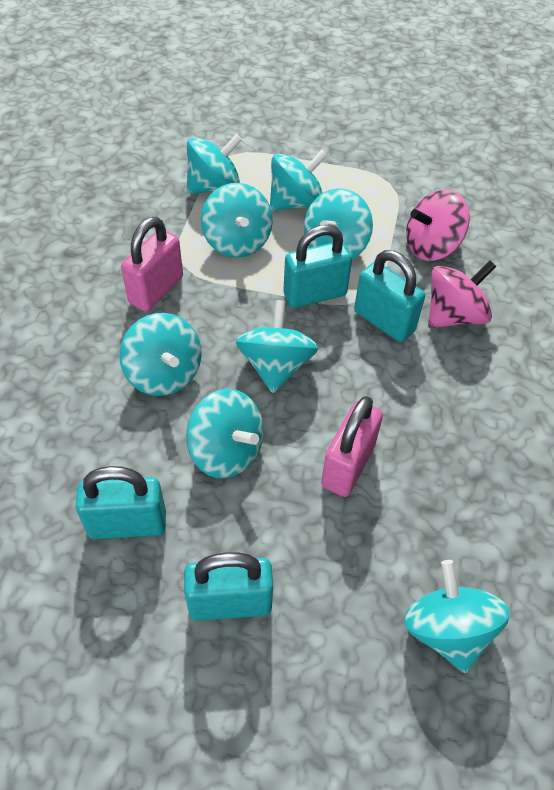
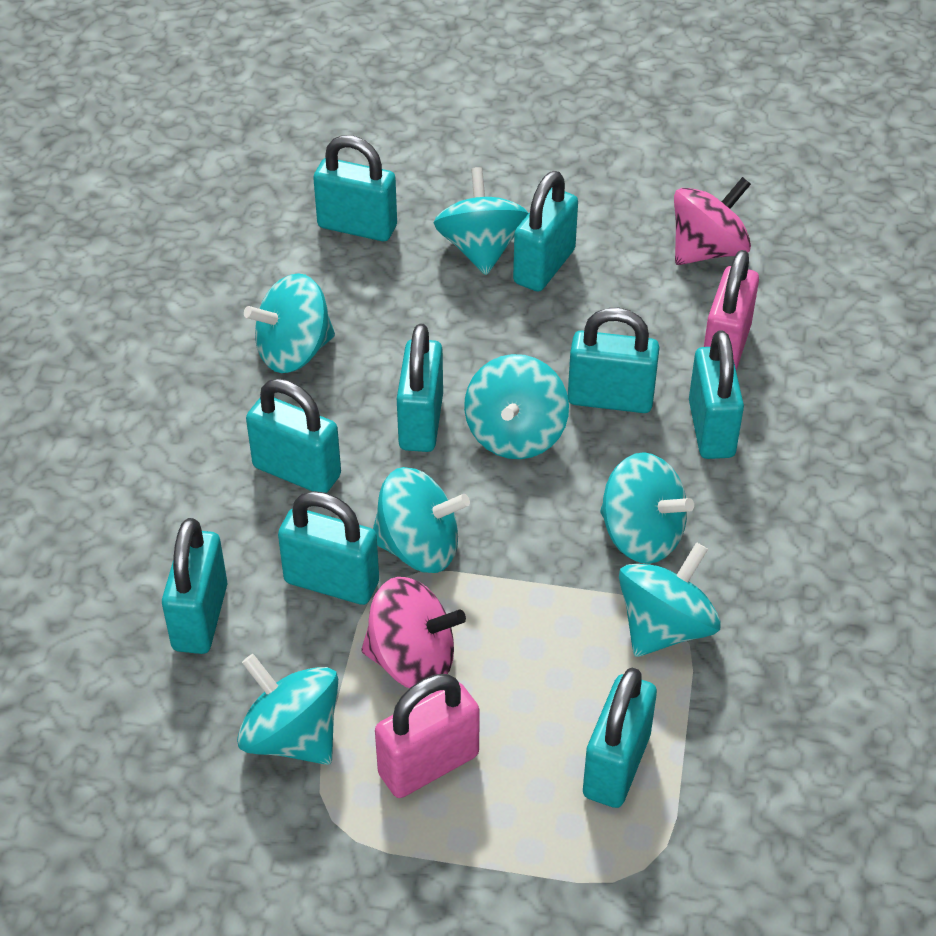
turquoise padlock: [75,466,166,539] [184,552,273,621] [283,225,352,308] [354,250,425,342] = 4 -> [162,518,227,654] [246,379,341,493] [278,491,379,605] [313,135,397,241] [397,324,443,452] [513,171,578,292] [568,308,660,413] [583,668,657,808] [689,330,744,459] = 9
turquoise spinning top: [119,313,201,396] [186,389,264,479] [187,134,242,194] [201,183,273,258] [236,300,318,393] [270,150,328,211] [304,188,373,260] [404,560,510,673] = 8 -> [237,654,338,765] [244,273,335,373] [373,467,470,573] [434,167,529,275] [464,354,569,459] [600,452,694,564] [619,542,721,657] = 7

